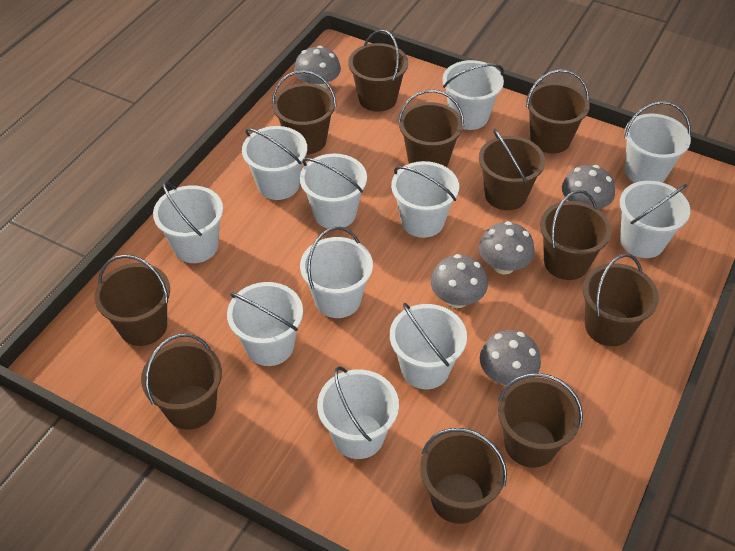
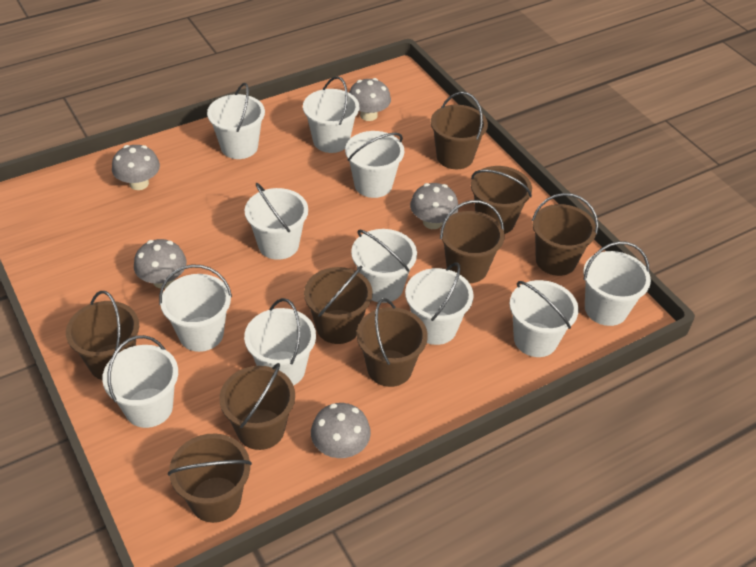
brown bucket: [94,255,170,346] [141,333,222,430] [272,70,336,154] [348,29,408,112] [398,89,464,167] [420,428,507,524] [479,129,545,210] [498,373,583,468] [526,69,590,153] [540,190,612,280] [583,254,659,346] = 11 -> [66,291,139,380] [168,434,252,523] [219,363,295,450] [304,266,373,344] [357,298,428,387] [431,92,488,169] [440,200,505,283] [471,166,532,234] [532,193,598,276] = 9

